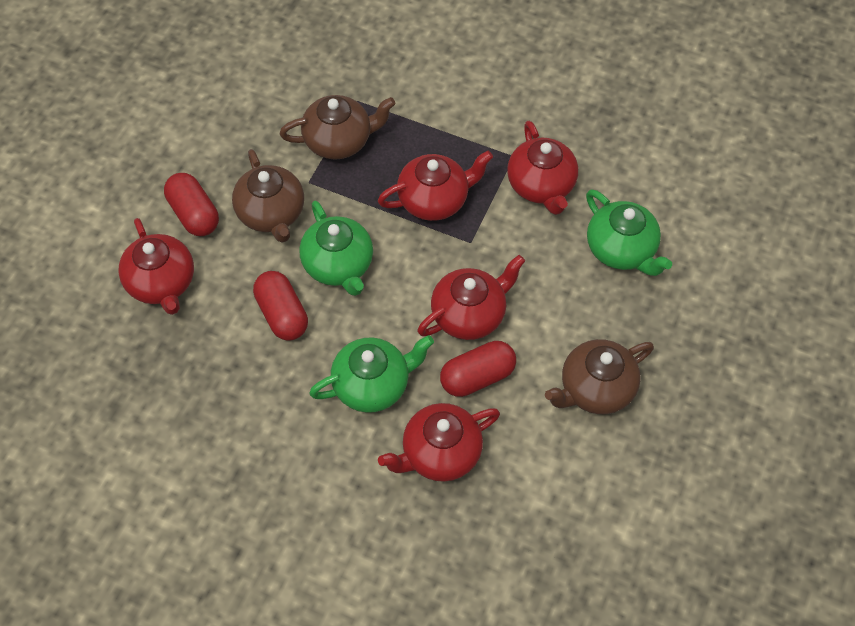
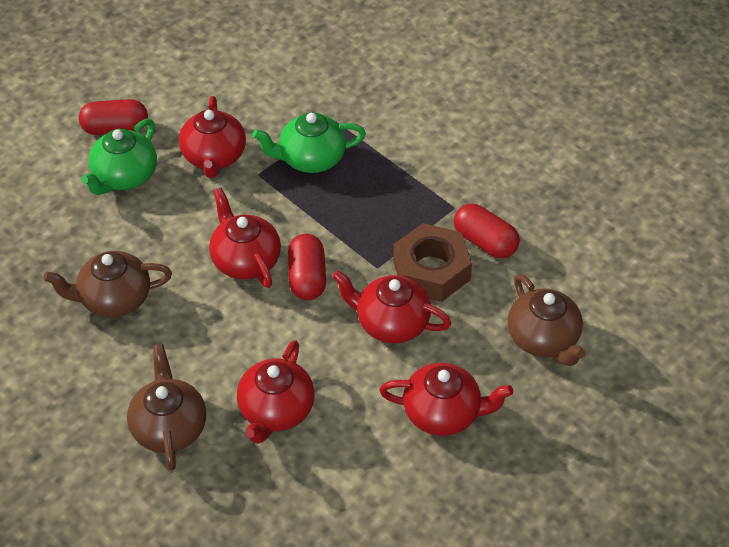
brown nut: none = 0 -> [393,223,472,302] = 1
green teapot: [299,201,373,296] [309,335,434,413] [586,189,672,276] = 3 -> [81,119,157,195] [252,112,366,173] = 2

